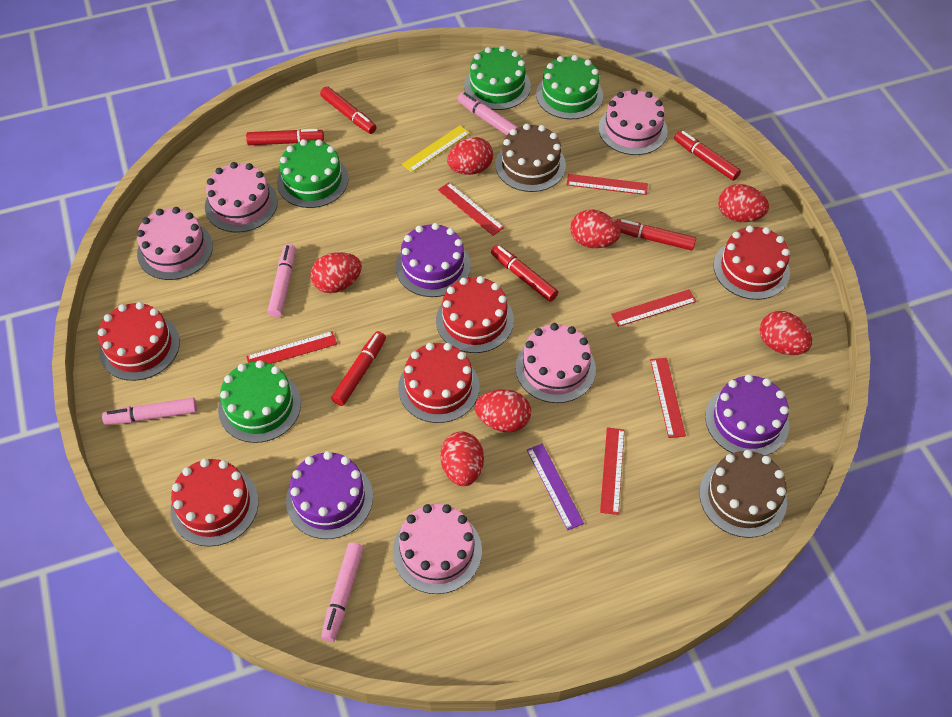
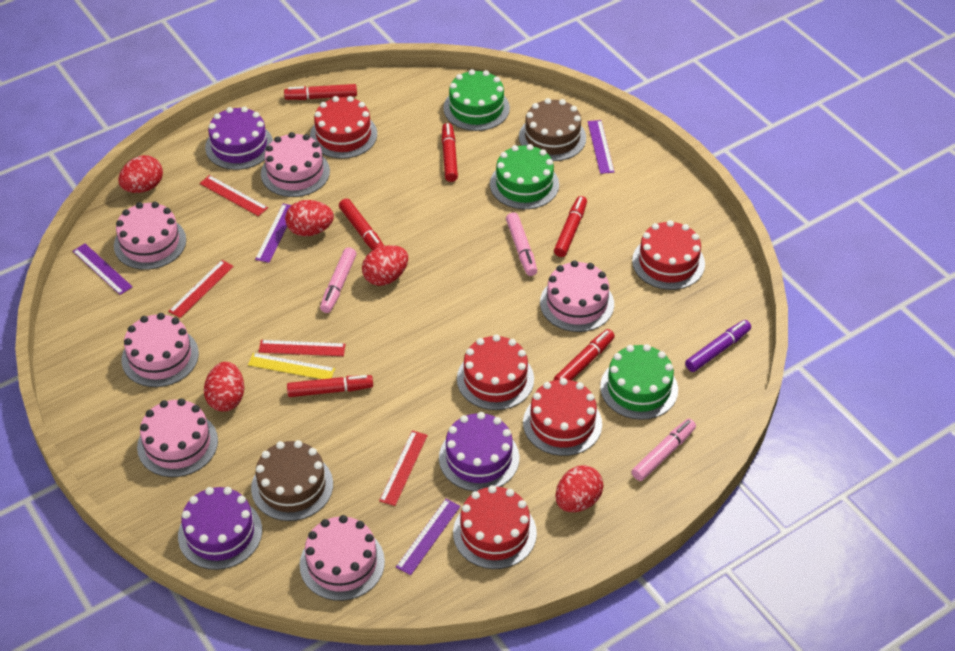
green cake: [218,360,301,443] [277,139,349,208] [464,46,531,110] [536,55,603,119] = 4 -> [443,69,510,131] [490,144,559,209] [600,344,678,420] = 3
pink cake: [137,207,213,280] [205,162,278,232] [393,504,482,594] [515,323,596,403] [599,88,668,155] = 5 -> [114,202,186,270] [122,313,199,387] [137,398,218,477] [261,132,330,197] [300,515,385,601] [540,260,614,332] = 6
pink marker: [102,398,197,425] [268,244,296,317] [321,542,364,642] [457,92,518,135] = 4 -> [320,247,356,313] [506,212,537,276] [631,419,696,481] = 3
purple marker: none = 0 -> [685,320,751,372] = 1
purple ruler: [527,443,584,530] = 1 -> [73,244,133,295] [255,204,291,263] [396,499,461,575] [588,120,614,174] = 4
red egg: [310,252,362,293] [440,432,484,486] [447,137,493,175] [475,390,531,432] [570,210,621,248] [718,184,769,222] [760,311,812,355] = 7 -> [118,155,163,193] [204,362,244,412] [285,200,334,236] [362,245,408,286] [555,465,603,512] = 5
red ruler: [246,331,337,364] [438,182,504,236] [567,174,648,195] [600,427,624,515] [611,289,697,327] [650,358,686,438] = 6 -> [168,260,234,318] [200,175,268,216] [259,340,345,356] [379,430,428,506] = 4

